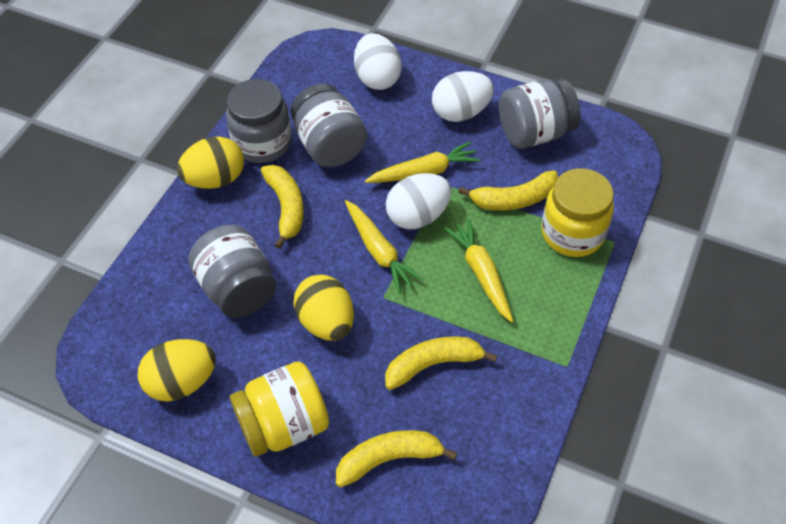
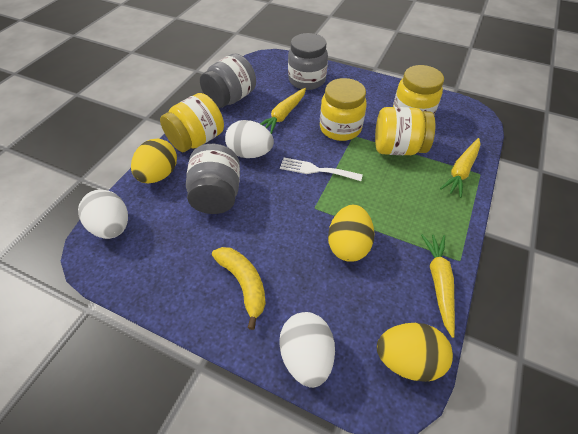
grey jar: [188,225,276,318] [226,79,292,163] [291,84,367,167] [499,78,580,149] = 4 -> [186,144,240,214] [200,53,256,108] [288,33,328,90] = 3
white fork: none = 0 -> [280,158,363,181] = 1
yellow banana: [261,165,304,249] [336,430,457,487] [385,336,498,390] [458,170,558,211] = 4 -> [212,247,266,330] = 1
yellow jar: [229,361,329,457] [541,168,614,257] = 2 -> [160,93,224,152] [320,78,367,141] [375,107,435,155] [393,65,444,115] = 4

